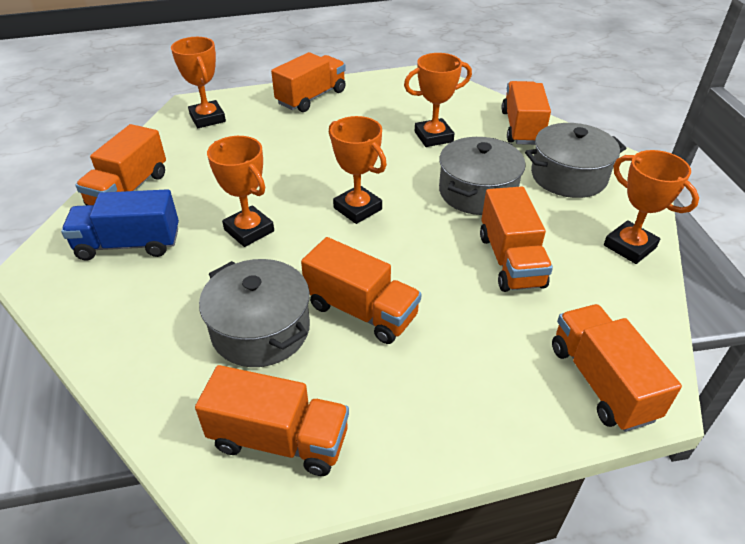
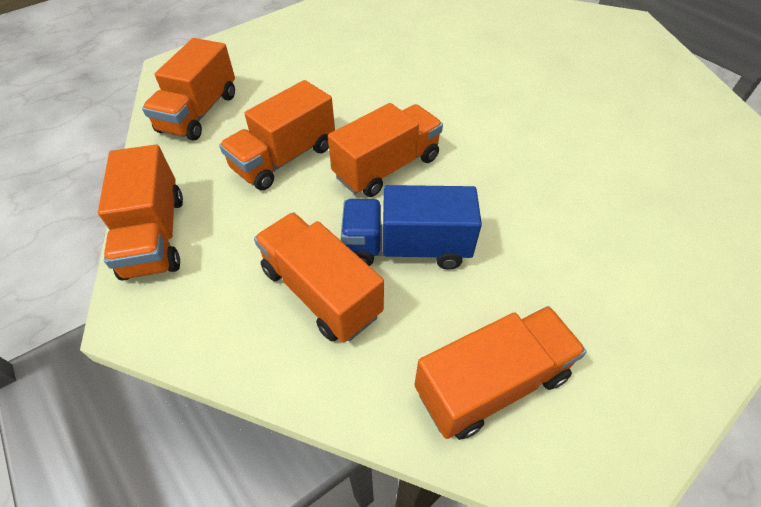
grey pot: [199,259,310,367] [439,137,526,215] [525,123,626,198] = 3 -> none = 0
orange trophy: [171,37,226,128] [207,136,274,247] [329,116,387,224] [404,53,472,147] [604,150,699,264] = 5 -> none = 0
orange truck: [75,124,166,205] [195,365,349,476] [271,52,346,112] [301,237,422,344] [480,186,553,292] [502,81,551,145] [552,304,682,432] = 7 -> [98,145,183,280] [142,38,235,141] [219,80,335,190] [254,213,384,343] [328,103,443,197] [414,306,587,440] = 6

